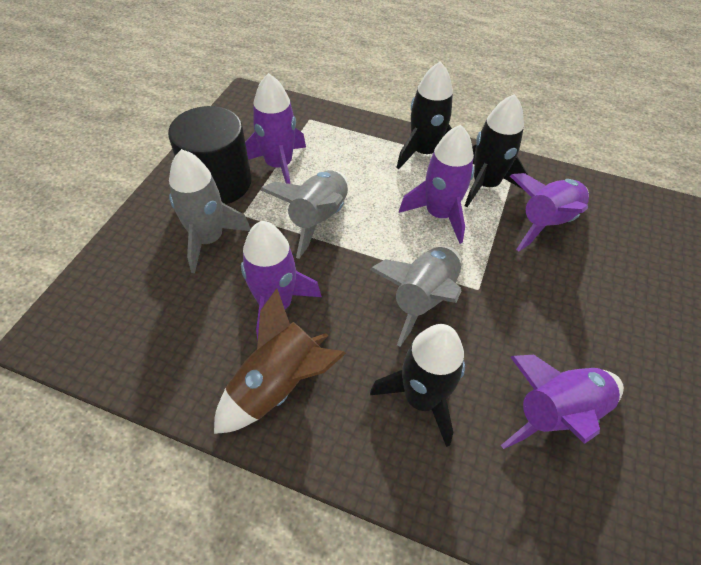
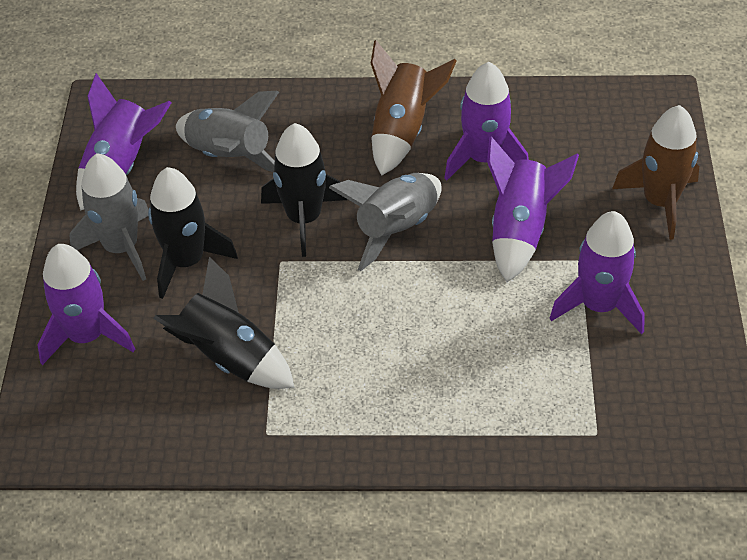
black cylinder: [168,106,252,204] = 1 -> none = 0
brown rocket: [214,288,346,434] = 1 -> [371,40,457,176] [612,105,699,240] = 2

